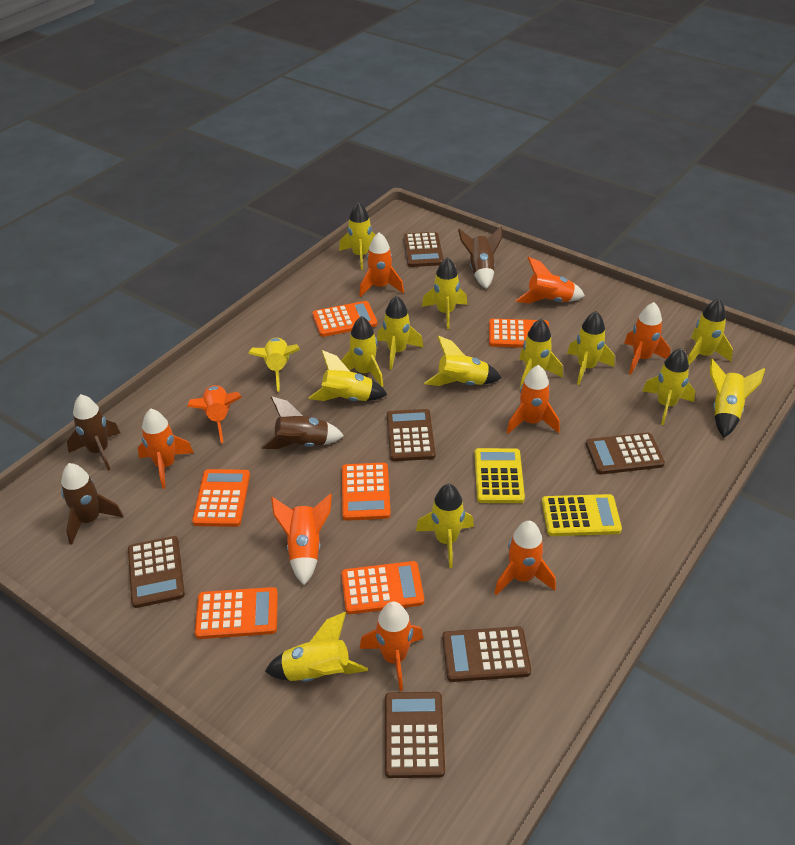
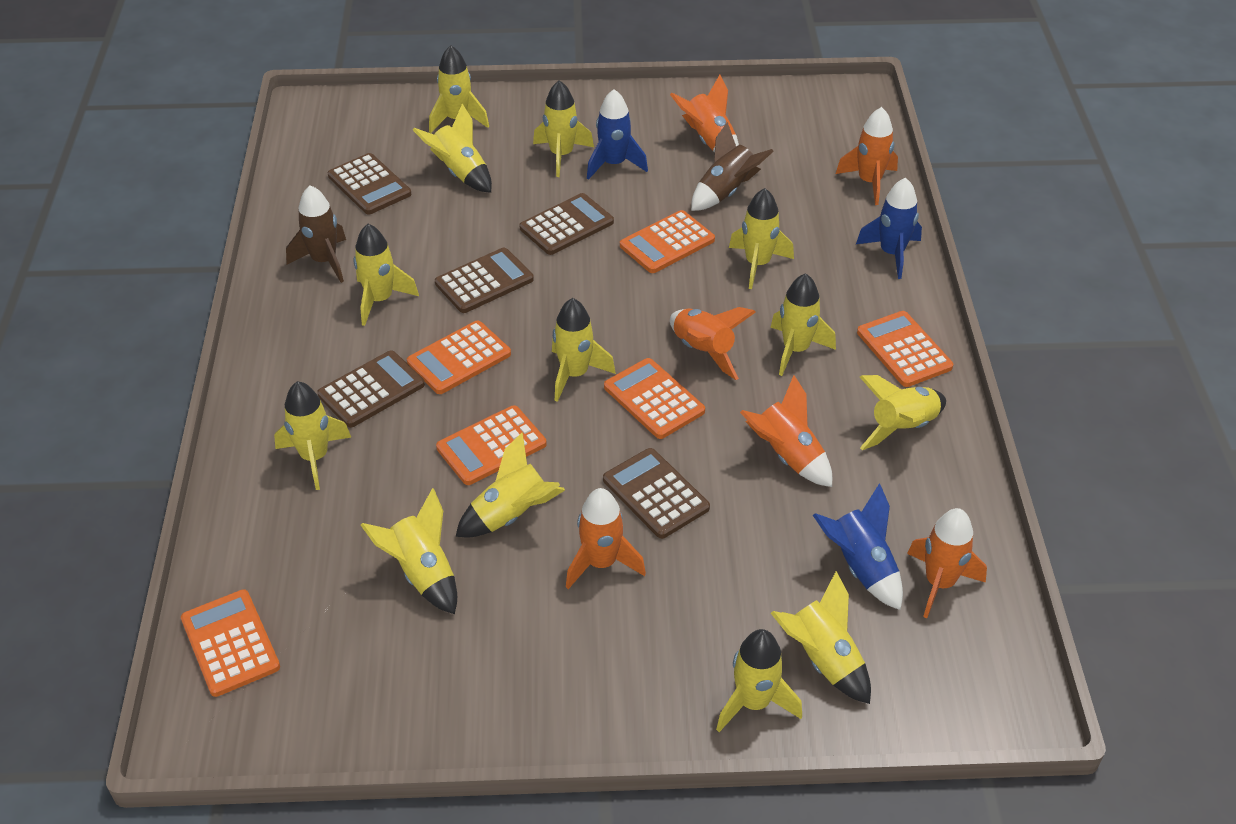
blue rocket: none = 0 -> [587,89,648,180] [813,483,903,610] [856,178,922,279] = 3
brown calculator: [128,536,185,608] [385,692,445,778] [387,409,436,461] [403,232,444,267] [442,626,531,682] [586,432,665,474] = 6 -> [317,350,425,428] [328,153,411,215] [435,248,534,313] [519,193,614,255] [603,448,710,539] = 5
brown rocket: [61,463,123,545] [67,394,120,471] [261,396,344,449] [458,227,502,289] = 4 -> [286,185,346,283] [691,122,774,211] = 2
orange rocket: [138,409,194,489] [187,385,242,443] [271,494,332,585] [359,232,404,297] [360,602,424,691] [494,521,556,595] [507,365,560,434] [515,257,585,303] [624,302,670,374] = 9 -> [566,488,646,589] [670,75,739,153] [670,307,756,380] [740,375,832,487] [836,107,898,205] [907,508,987,618] = 6
yellow calculator: [474,448,525,503] [542,494,622,536] = 2 -> none = 0
yellow rocket: [248,338,300,392] [265,612,368,682] [308,350,388,401] [339,202,376,270] [341,316,383,387] [377,296,424,370] [416,484,474,568] [422,257,467,329] [425,336,501,386] [519,318,563,391] [567,311,615,385] [642,348,695,425] [688,299,733,365] [710,359,765,437] = 14 -> [274,381,351,490] [354,224,419,326] [361,488,457,614] [413,104,492,193] [429,45,489,133] [456,432,565,538] [533,80,594,177] [552,298,616,402] [716,629,802,732] [729,188,794,289] [770,273,836,376] [771,571,871,704] [860,375,946,450] = 13

